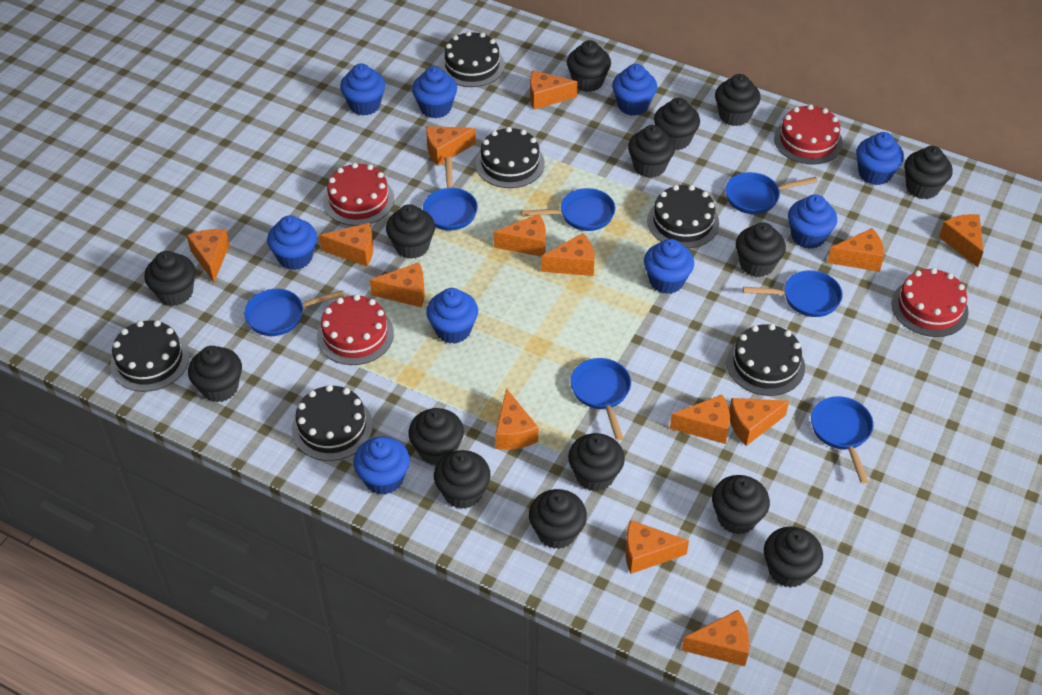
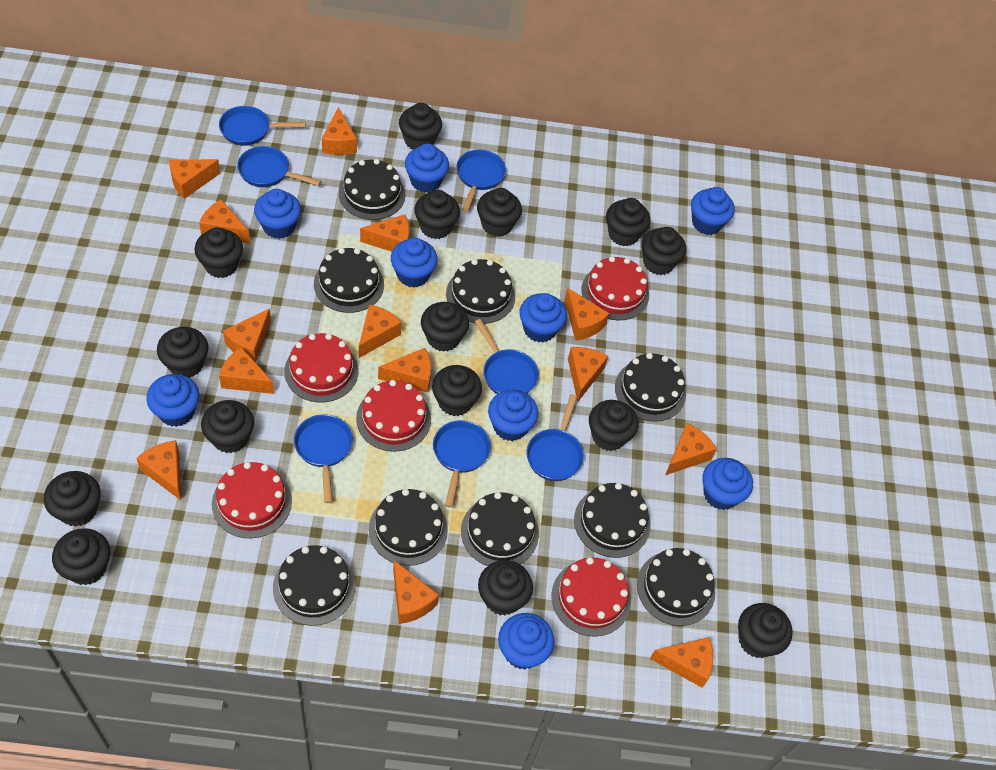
black cake: [110,320,190,392] [292,385,373,461] [440,31,505,87] [476,127,545,188] [647,185,719,248] [727,324,805,396] = 6 -> [273,545,355,626] [314,248,384,313] [339,159,405,220] [369,489,448,566] [446,259,515,324] [461,492,539,566] [574,483,651,558] [615,353,686,422] [637,548,715,626] = 9
red cake: [317,294,394,365] [323,163,394,226] [774,104,843,165] [891,268,969,337] = 4 -> [212,462,292,538] [284,333,358,402] [356,380,431,452] [552,557,631,637] [581,256,649,320] = 5

